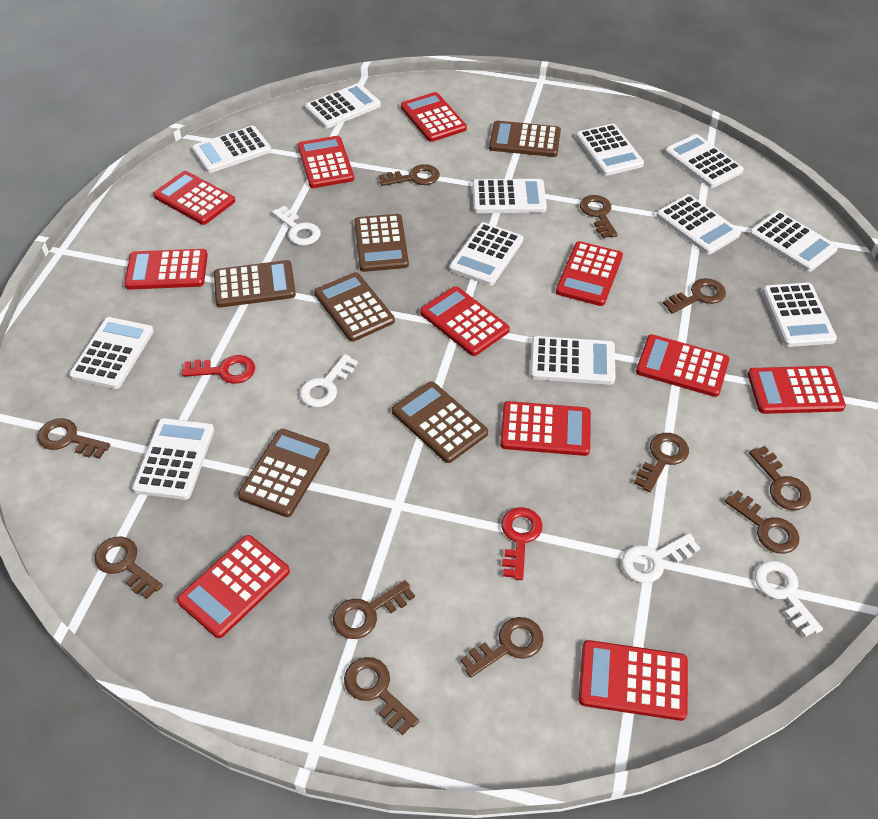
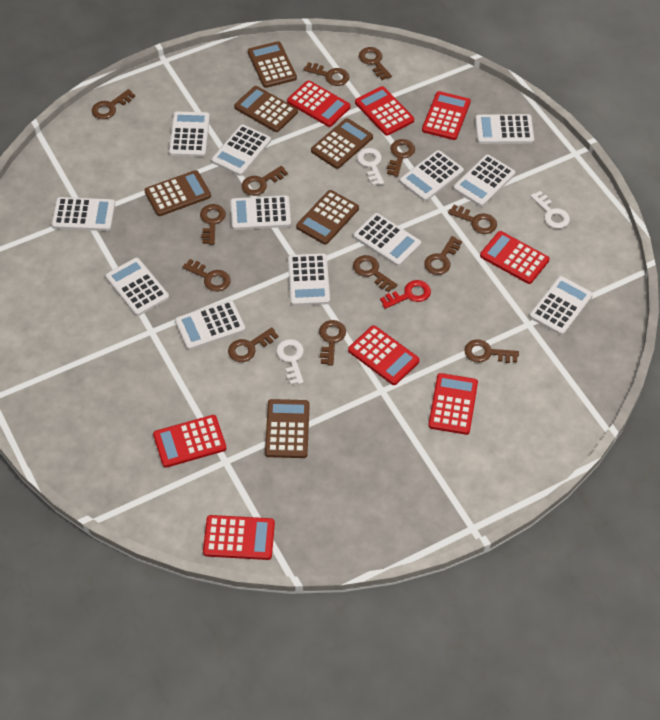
brown key: [38,418,110,459] [95,536,163,599] [333,580,415,639] [344,657,419,735] [379,164,440,186] [460,617,544,678] [580,195,618,238] [634,433,689,492] [663,278,726,314] [725,491,799,554] [749,446,811,510] = 11 -> [92,89,135,119] [182,259,230,292] [200,204,226,245] [228,327,278,362] [241,166,288,196] [303,62,349,86] [319,320,346,366] [353,255,397,292] [359,47,392,80] [387,139,415,177] [424,236,462,275] [448,205,497,234] [464,339,519,363] = 13
red calculator: [124,249,208,290] [153,171,235,225] [177,535,290,638] [298,136,354,188] [401,92,467,142] [420,286,510,356] [500,401,591,456] [556,241,623,306] [579,640,688,721] [636,334,730,397] [748,366,846,414] = 11 -> [153,415,226,468] [203,515,275,560] [287,80,351,127] [348,325,420,385] [355,86,414,136] [422,91,471,140] [428,373,478,435] [480,231,549,284] = 8
red key: [182,355,255,384] [501,507,542,580] = 2 -> [380,280,431,309] = 1
white key: [272,206,320,246] [300,354,358,407] [621,533,700,583] [755,561,823,637] = 4 -> [276,339,304,385] [357,148,384,186] [530,191,570,229] = 3

